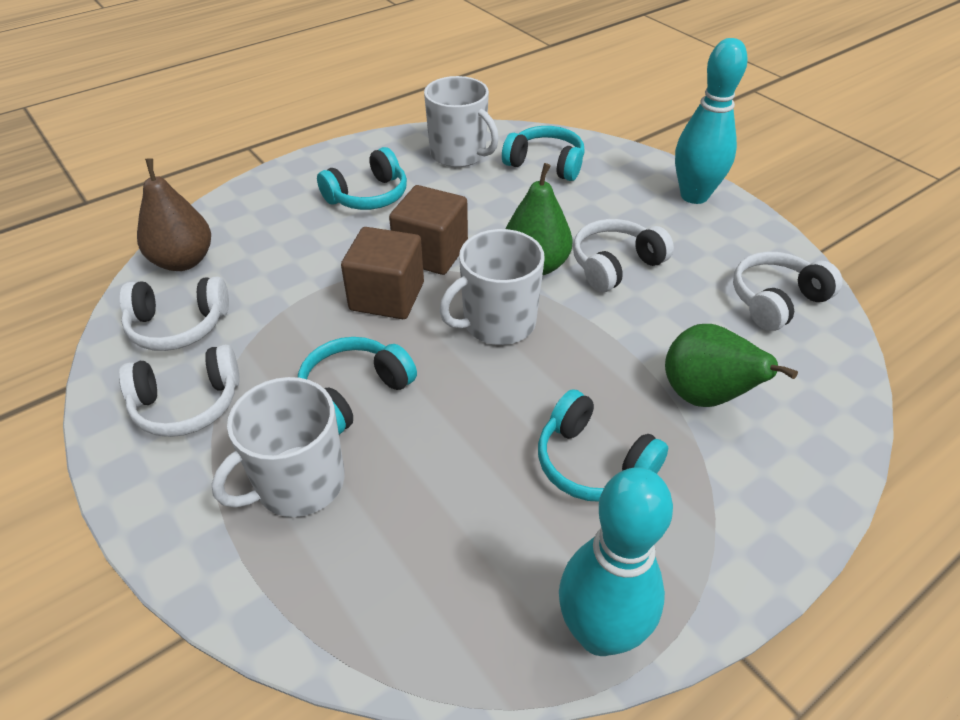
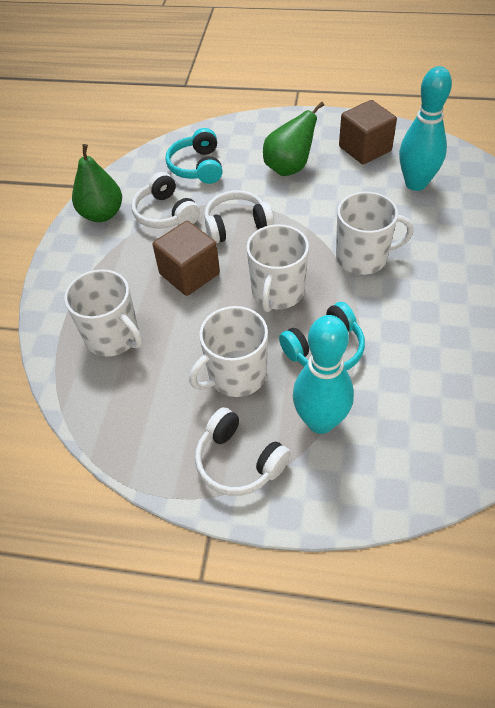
brown pear: [137,158,211,271] = 1 -> none = 0
turquoise headphones: [298,337,417,434] [317,147,407,210] [502,126,585,181] [538,389,668,502] = 4 -> [166,128,222,184] [279,302,365,370] = 2
white headphones: [119,344,240,437] [120,276,229,351] [573,219,674,292] [733,252,843,331] = 4 -> [131,172,200,228] [195,407,291,496] [204,190,274,243] = 3
white mug: [211,377,345,517] [424,76,499,167] [439,229,545,345] = 3 -> [64,269,143,357] [189,306,268,397] [247,224,309,312] [336,192,414,275] = 4

